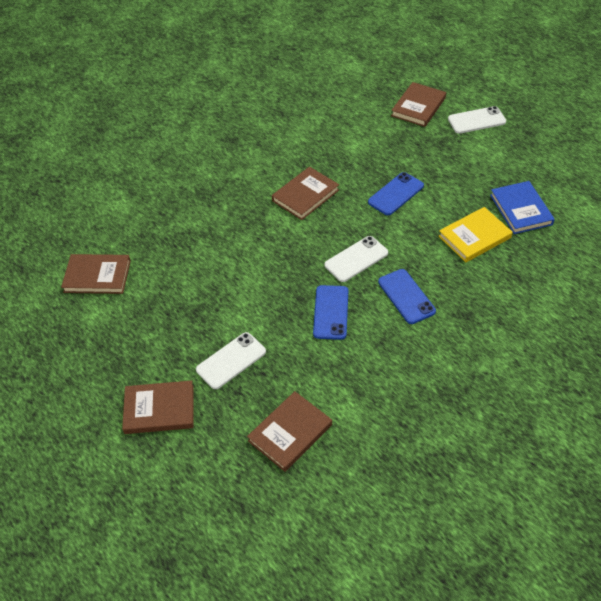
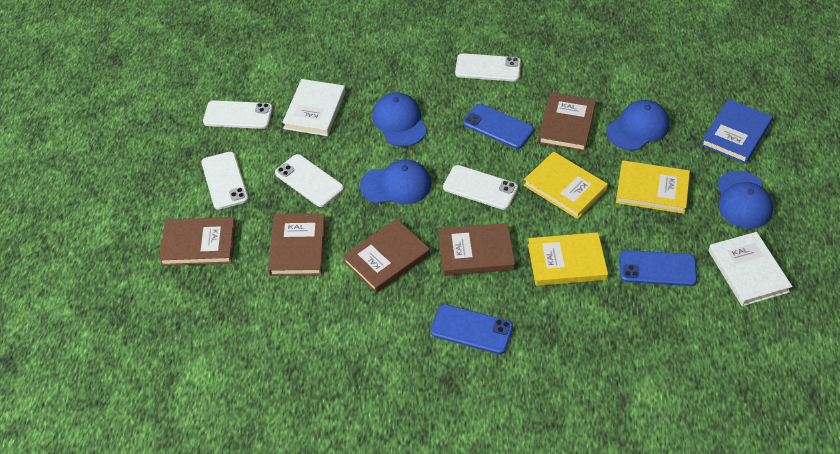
blue cap: none = 0 -> [360,159,431,204] [372,92,427,147] [606,100,670,151] [717,171,773,229] = 4
white book: none = 0 -> [282,79,346,136] [708,232,792,306] = 2
white phone: [196,332,266,389] [324,236,388,282] [448,106,506,134] = 3 -> [201,152,248,210] [203,100,273,129] [275,154,344,207] [443,165,518,210] [455,53,521,82] = 5
yellow book: [439,207,513,262] = 1 -> [524,151,608,219] [528,232,608,286] [616,160,690,214] = 3

